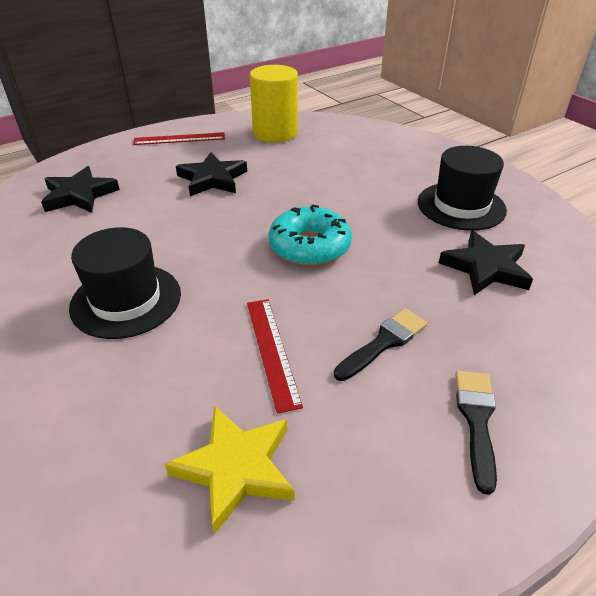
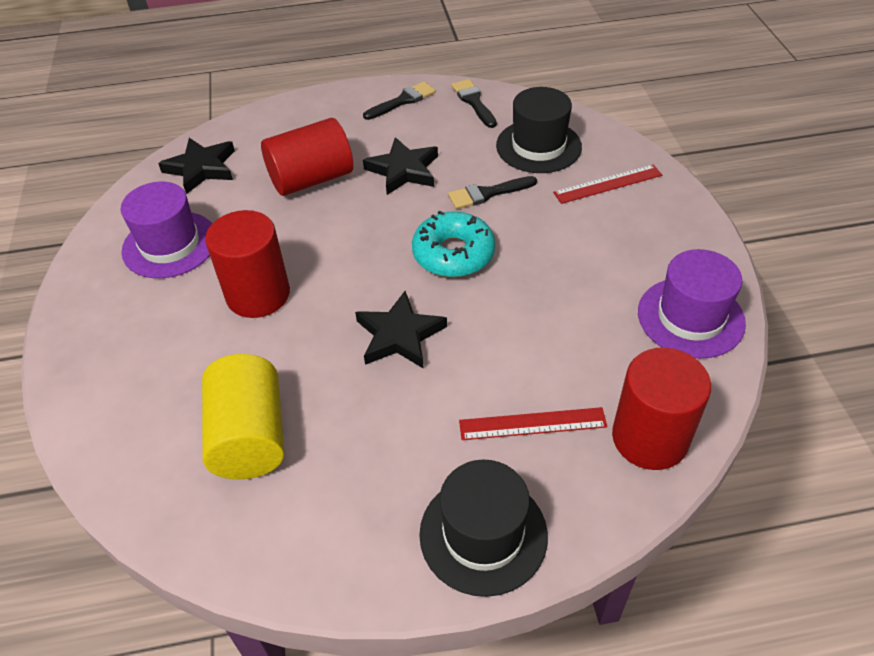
black brush: [334,308,427,381] [455,371,497,495] = 2 -> [363,81,436,120] [448,176,537,209] [451,79,497,128] = 3
purple hat: none = 0 -> [121,182,212,278] [638,249,746,359] = 2
red cylinder: none = 0 -> [205,210,290,318] [261,118,353,196] [612,348,711,470] = 3
yellow star: [165,406,295,534] = 1 -> none = 0

